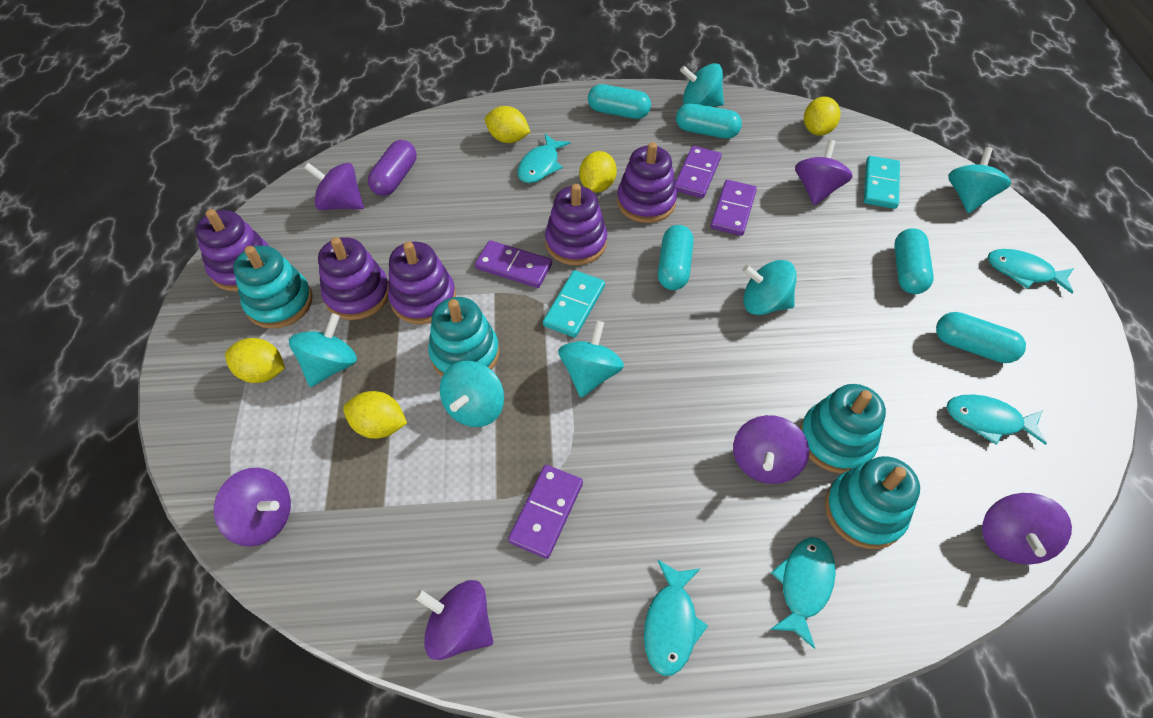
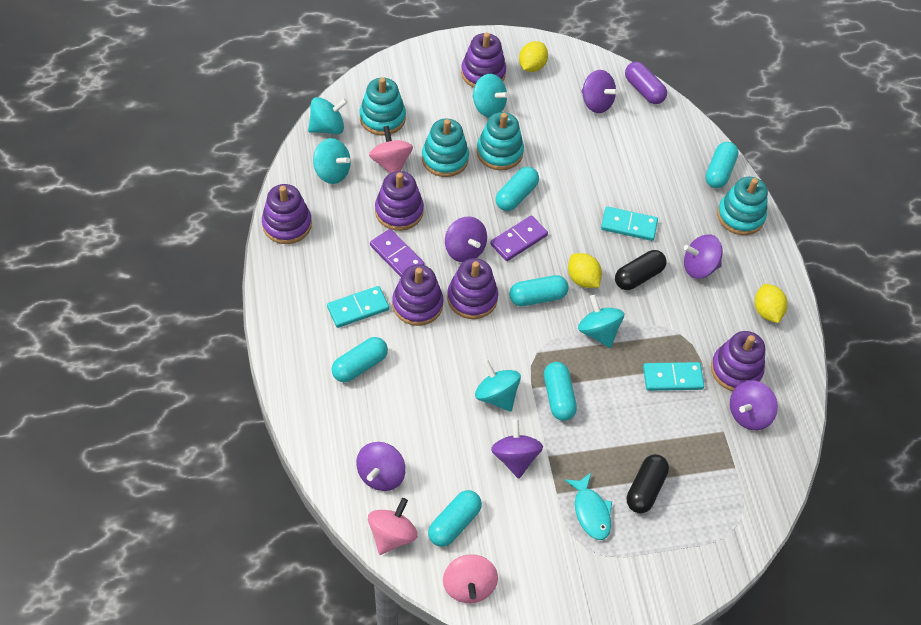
black capsule: none = 0 -> [615,250,667,290] [627,454,669,513] = 2
pink spinning top: none = 0 -> [368,498,418,555] [369,126,413,173] [443,554,498,603] = 3
purple domino: [475,240,552,288] [508,465,583,559] [675,146,721,198] [711,180,757,236] = 4 -> [370,229,425,277] [490,216,548,261] = 2
purple stacking toy: [196,209,269,291] [318,237,389,320] [388,241,456,324] [545,184,607,266] [617,142,677,223] = 5 -> [262,184,312,244] [375,171,424,231] [392,265,443,326] [447,258,498,319] [461,32,506,88] [711,331,765,391] = 6
turquoise capsule: [588,84,651,119] [658,225,694,290] [676,103,742,139] [894,228,934,294] [936,312,1026,363] = 5 -> [331,337,388,382] [428,490,482,547] [496,167,539,211] [509,275,569,306] [544,362,577,421] [705,142,739,188] = 6
turquoise domino: [543,270,605,337] [864,156,900,209] = 2 -> [327,286,389,328] [601,206,658,241] [643,362,704,391] = 3
turquoise fish: [517,134,571,183] [644,560,708,676] [770,537,836,649] [946,394,1047,445] [988,249,1074,293] = 5 -> [565,473,612,540] = 1
turquoise spinning top: [289,313,357,387] [440,361,504,427] [558,320,624,398] [680,63,724,106] [742,260,797,315] [948,147,1011,213] = 6 -> [308,97,348,134] [313,138,351,184] [473,74,509,118] [475,359,521,412] [578,295,624,348] = 5
yellow lemon: [225,338,285,383] [343,391,407,439] [485,106,530,143] [579,151,617,192] [804,97,840,136] = 5 -> [519,41,548,72] [568,253,602,288] [755,284,788,323] = 3

